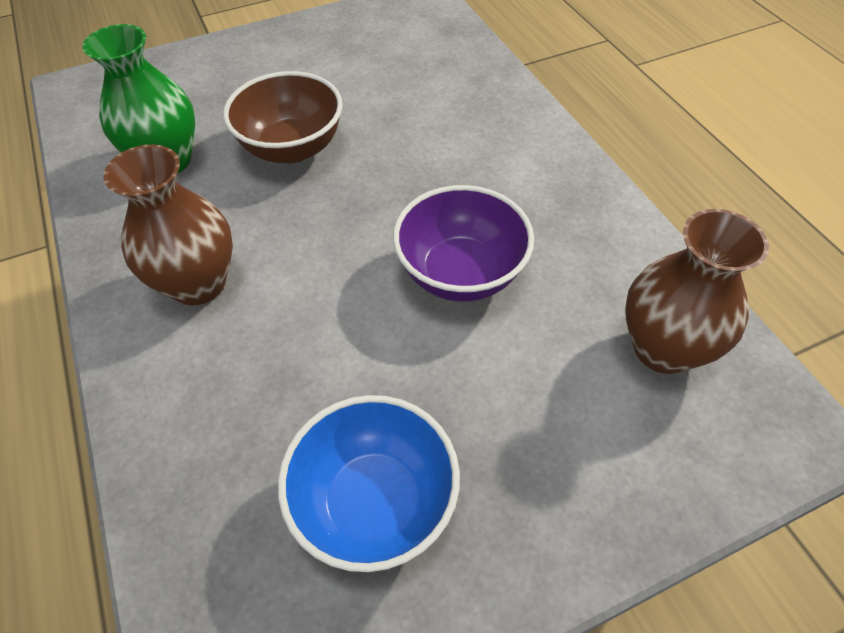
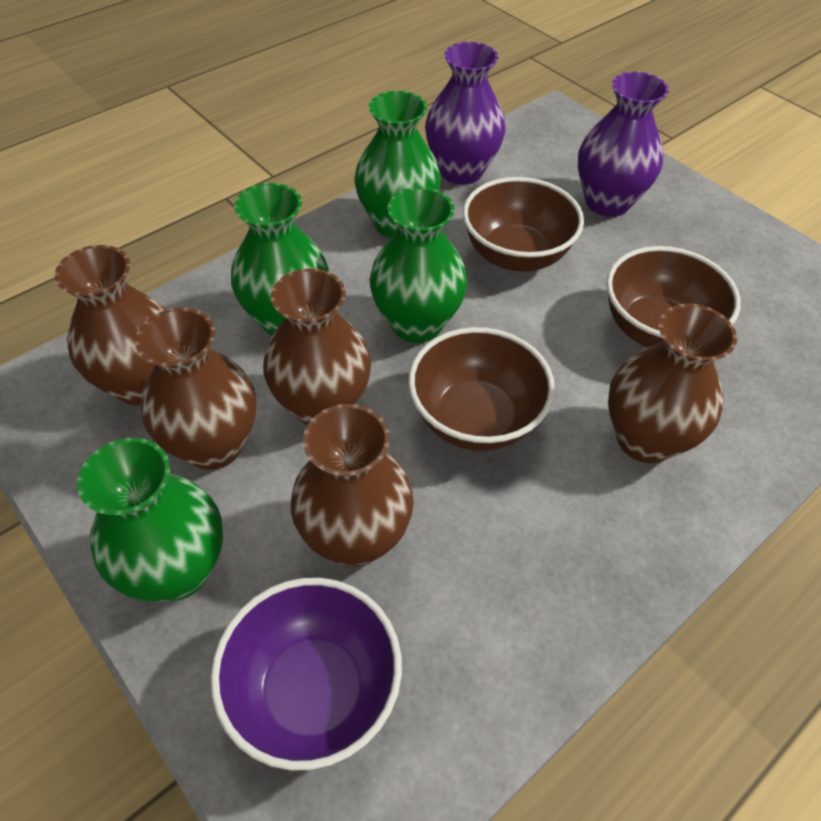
blue bowl: [278,395,460,572] = 1 -> none = 0
brown bowl: [223,71,343,163] = 1 -> [408,327,555,451] [463,177,584,272] [606,246,741,348] = 3
brown vase: [104,144,233,305] [625,209,769,374] = 2 -> [54,245,166,405] [135,308,256,470] [263,268,371,425] [291,404,414,567] [608,304,737,463] = 5
green vase: [82,24,195,173] = 1 -> [77,438,223,602] [231,183,329,336] [354,91,441,238] [370,187,467,343] = 4
purple vase: none = 0 -> [425,42,505,185] [578,72,669,217] = 2

